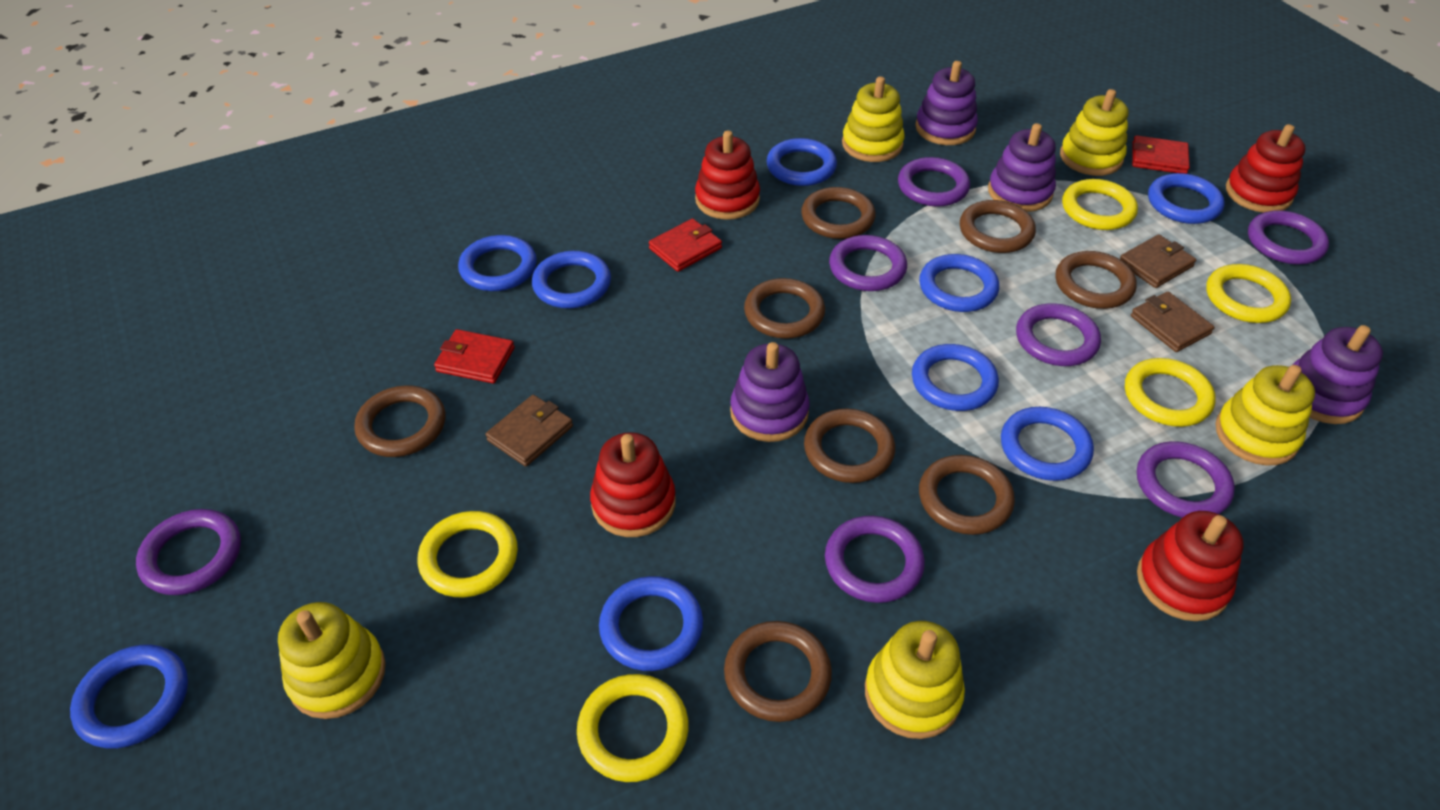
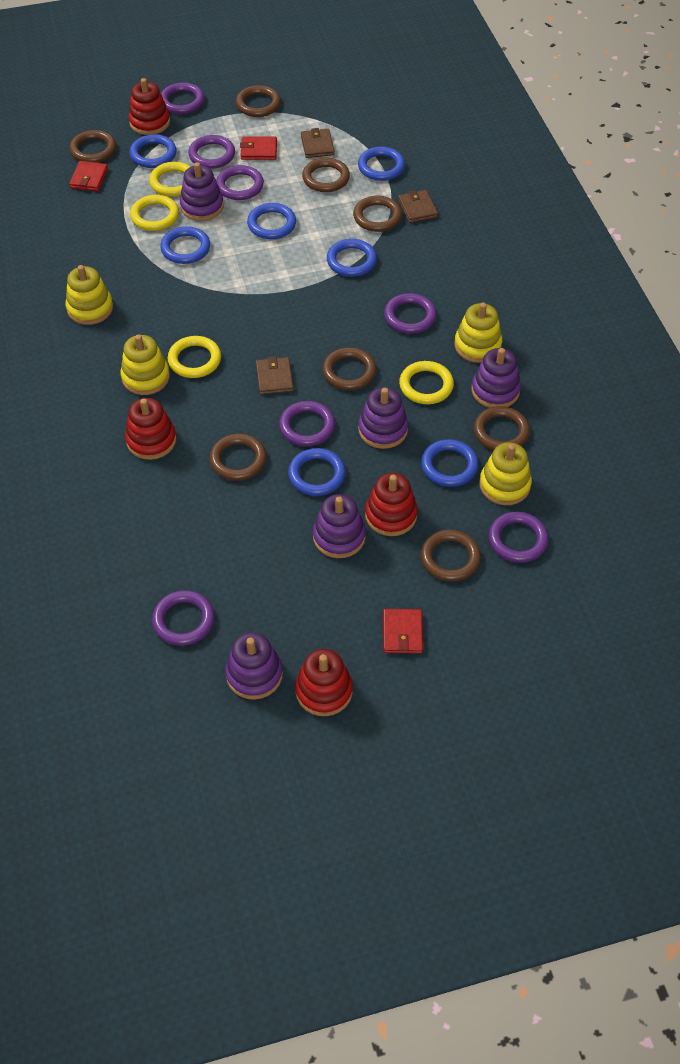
blue ring: [70,645,188,749] [458,235,537,291] [532,251,611,308] [599,576,703,671] [767,138,837,186] [912,344,999,411] [919,254,999,312] [1001,407,1094,481] [1148,173,1225,224] = 9 -> [130,134,177,168] [160,226,210,264] [247,203,296,239] [288,448,346,496] [327,239,377,277] [358,147,405,181] [421,439,479,487] = 7
purple stacking toy: [730,342,809,442] [915,61,978,145] [988,123,1056,212] [1292,325,1383,424] = 4 -> [180,162,224,221] [225,632,283,700] [313,494,366,558] [358,387,408,449] [471,348,521,408] = 5
yellow ring: [417,511,518,597] [577,674,689,782] [1062,179,1138,230] [1125,358,1216,427] [1206,264,1291,323] = 5 -> [130,195,179,231] [149,162,191,197] [168,336,221,378] [399,361,454,404] = 4
yellow stacking toy: [278,602,386,719] [842,76,905,162] [865,621,965,739] [1060,89,1128,176] [1215,365,1315,466] = 5 -> [66,265,113,325] [120,334,170,395] [454,302,502,363] [479,442,532,505] = 4

